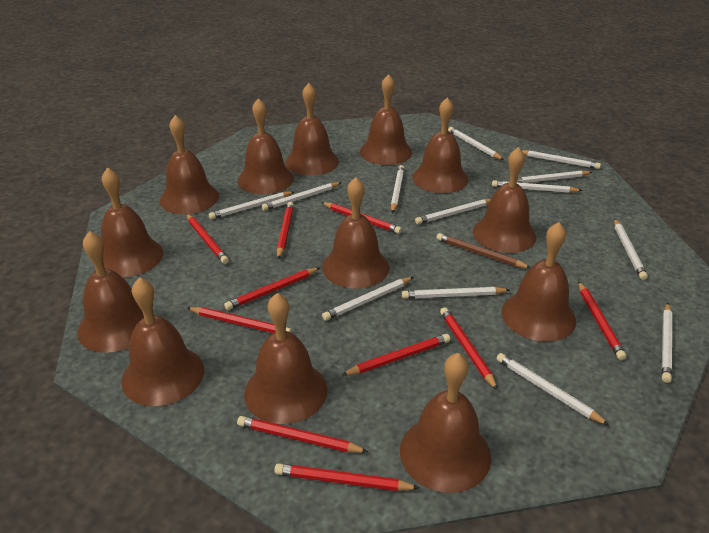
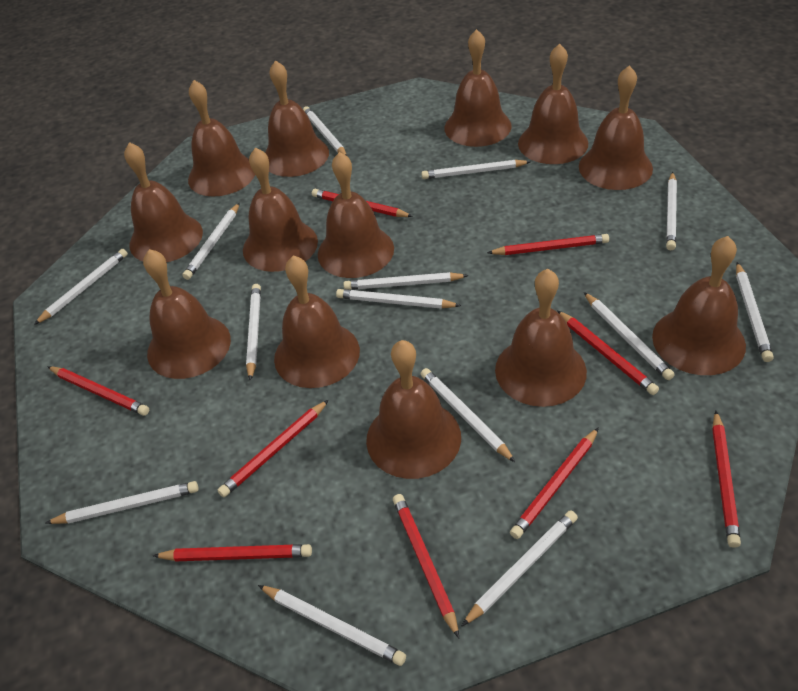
brown pencil: [437,233,531,268] = 1 -> none = 0
red pencil: [186,214,229,264] [187,307,292,333] [224,268,320,310] [237,416,368,453] [274,463,419,491] [277,202,294,259] [321,202,402,234] [342,334,450,375] [440,307,498,390] [578,281,626,360] = 10 -> [47,366,149,416] [153,544,312,561] [218,400,329,497] [312,189,413,217] [393,494,459,638] [487,234,609,255] [510,427,599,539] [557,310,659,395] [712,411,741,548] = 9
white pencil: [209,192,294,220] [261,182,341,211] [322,277,414,321] [391,165,405,213] [402,287,510,299] [415,199,491,224] [448,127,504,160] [492,180,583,193] [496,353,610,426] [517,170,592,183] [521,150,601,169] [614,219,648,280] [662,303,672,383] = 13 -> [34,249,128,325] [46,481,198,524] [183,203,240,280] [246,284,261,381] [258,585,406,666] [303,106,347,156] [336,289,461,309] [343,272,469,290] [421,160,531,179] [421,368,515,462] [462,510,578,626] [584,292,675,380] [666,172,677,250] [736,262,774,362] = 14

